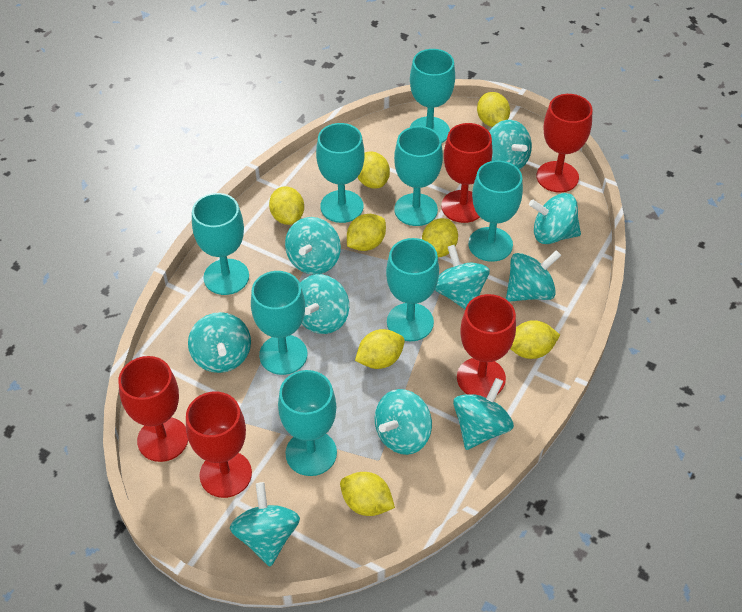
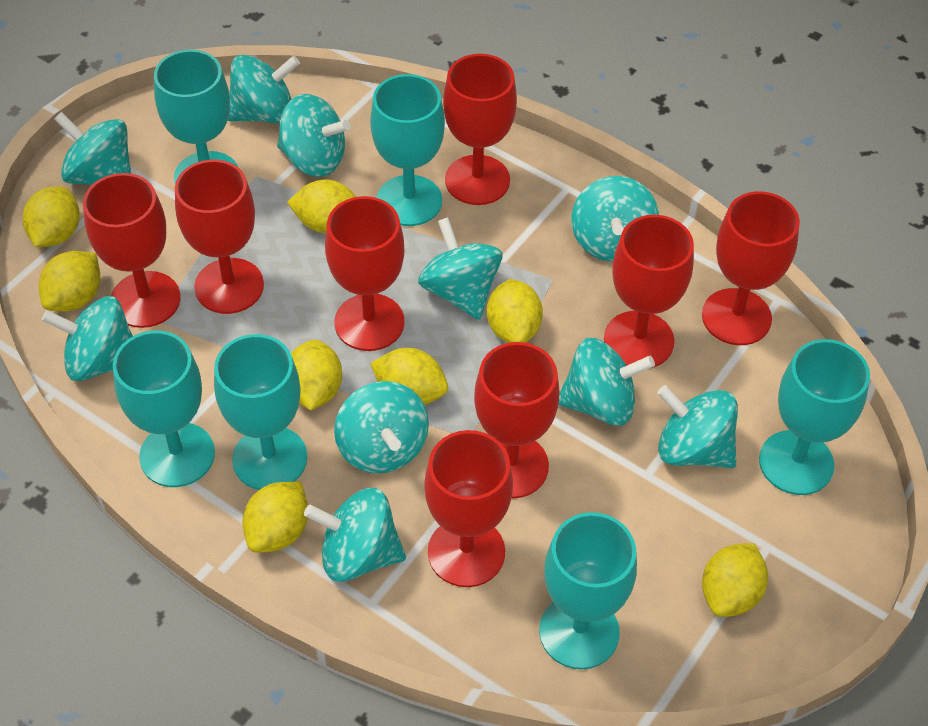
red goblet: [118,356,188,462] [186,391,252,498] [441,123,492,223] [457,294,516,398] [536,94,593,193] = 5 -> [83,173,181,328] [175,159,264,314] [325,196,405,351] [424,430,513,587] [443,54,517,205] [474,342,559,498] [604,215,694,368] [702,191,800,345] = 8
turquoise goblet: [192,193,249,295] [251,271,307,375] [278,370,337,476] [316,123,364,223] [386,238,439,341] [394,126,443,226] [410,49,455,143] [468,161,523,262] = 8 -> [113,330,215,487] [154,50,238,183] [214,334,307,490] [370,74,445,226] [539,512,637,669] [759,339,870,495] = 6

